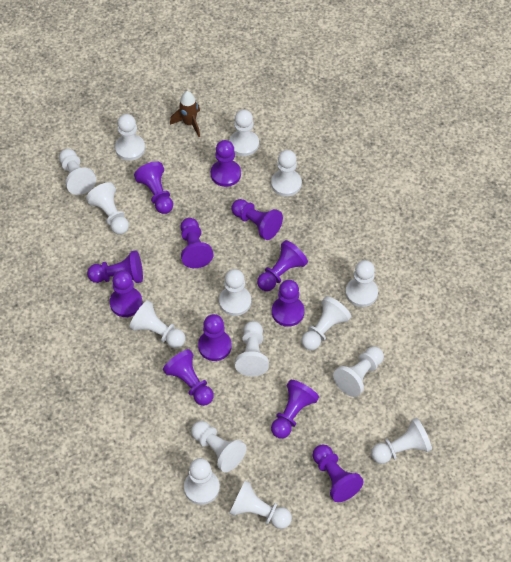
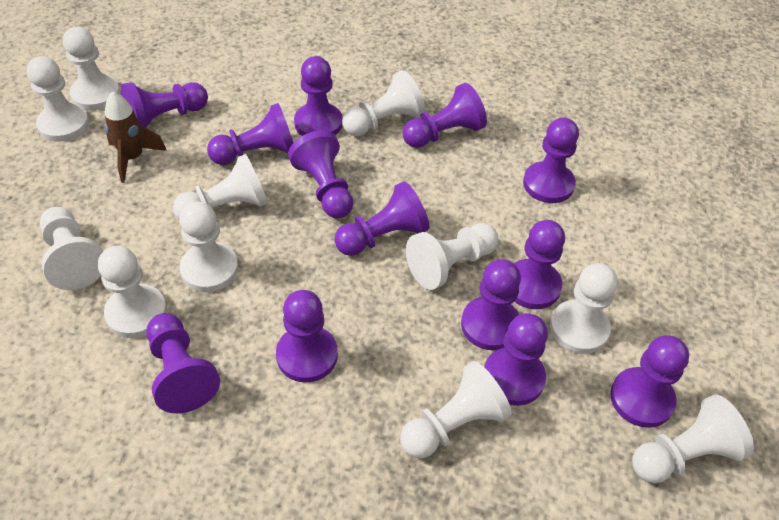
purple pawn: [87,250,143,283] [110,270,143,317] [134,161,173,214] [163,349,214,406] [180,218,214,268] [198,314,232,361] [211,140,241,187] [231,199,283,240] [257,240,308,291] [271,380,319,438] [272,280,304,327] [313,444,364,502] = 12 -> [121,82,208,128] [146,313,220,413] [207,103,294,165] [276,290,338,383] [288,130,353,218] [294,56,343,136] [335,181,429,256] [403,83,487,148] [461,259,521,350] [484,313,548,406] [514,220,565,309] [523,118,579,203] [610,335,689,428] = 13
white pawn: [59,149,96,195] [86,182,129,235] [115,114,145,161] [129,300,185,348] [184,458,220,505] [191,421,247,473] [219,269,251,316] [229,110,259,156] [230,480,292,529] [235,321,269,376] [271,150,302,197] [301,296,351,350] [333,347,384,397] [345,260,378,307] [371,418,432,464] = 15 -> [27,56,89,142] [40,207,103,290] [63,27,120,110] [98,246,167,338] [173,154,268,220] [179,201,238,292] [342,70,425,136] [400,361,512,458] [406,223,498,290] [550,263,617,354] [632,394,754,483] = 11

